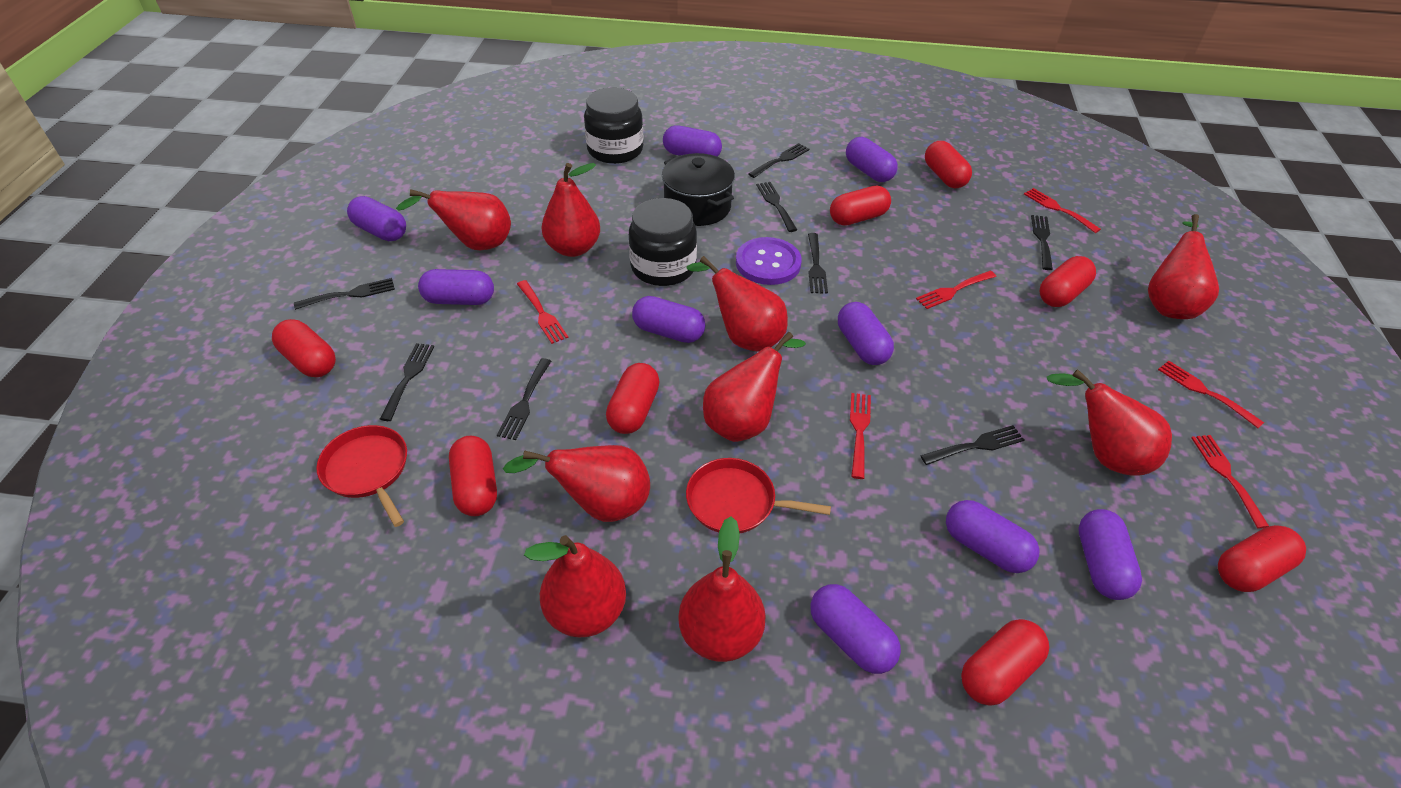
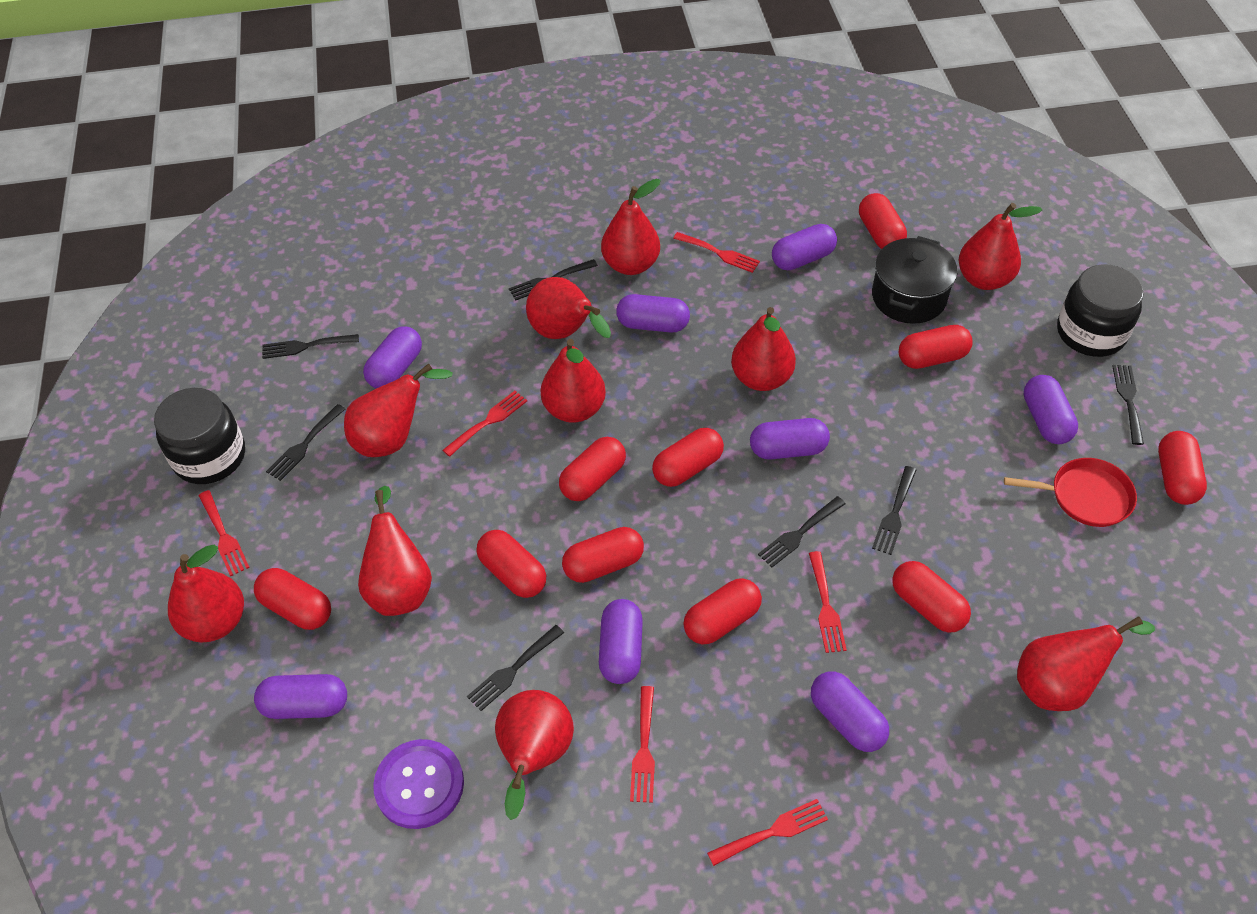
black fork: [294,278,395,310] [380,343,434,421] [497,358,551,440] [749,143,810,178] [756,182,797,232] [808,233,828,294] [920,425,1024,465] [1031,215,1053,270] = 8 -> [262,334,359,359] [266,404,345,481] [467,625,564,711] [509,259,598,300] [758,496,845,567] [872,466,916,555] [1112,365,1144,445] = 7
purple capsule: [347,196,406,241] [418,269,494,305] [632,296,705,343] [663,125,722,157] [811,584,901,674] [838,302,894,365] [846,137,898,182] [946,500,1040,573] [1078,509,1142,600] = 9 -> [254,674,347,719] [363,326,422,388] [599,599,643,684] [616,294,690,333] [750,418,830,460] [772,224,837,270] [811,672,889,752] [1023,375,1078,444] = 8
red capsule: [272,319,336,377] [449,436,497,516] [606,363,660,434] [830,186,891,226] [925,141,972,188] [961,619,1049,705] [1040,256,1096,307] [1218,525,1306,592] = 8 -> [254,568,331,630] [477,530,546,598] [559,437,626,501] [562,527,644,583] [652,428,724,487] [683,578,762,645] [859,193,907,249] [892,561,971,633] [899,325,972,369] [1158,431,1207,505] = 10
red pan: [316,425,407,527] [686,458,831,533] = 2 -> [1004,458,1137,527] = 1
red pear: [396,189,511,250] [503,445,650,522] [524,535,626,637] [542,163,600,257] [678,516,766,662] [686,256,788,351] [703,331,806,442] [1047,369,1172,476] [1148,214,1219,319] = 9 -> [168,545,244,642] [344,363,453,457] [358,486,432,616] [495,690,574,820] [526,277,611,339] [541,339,606,423] [601,179,661,275] [731,307,796,391] [959,203,1042,290] [1017,616,1155,711] = 10

